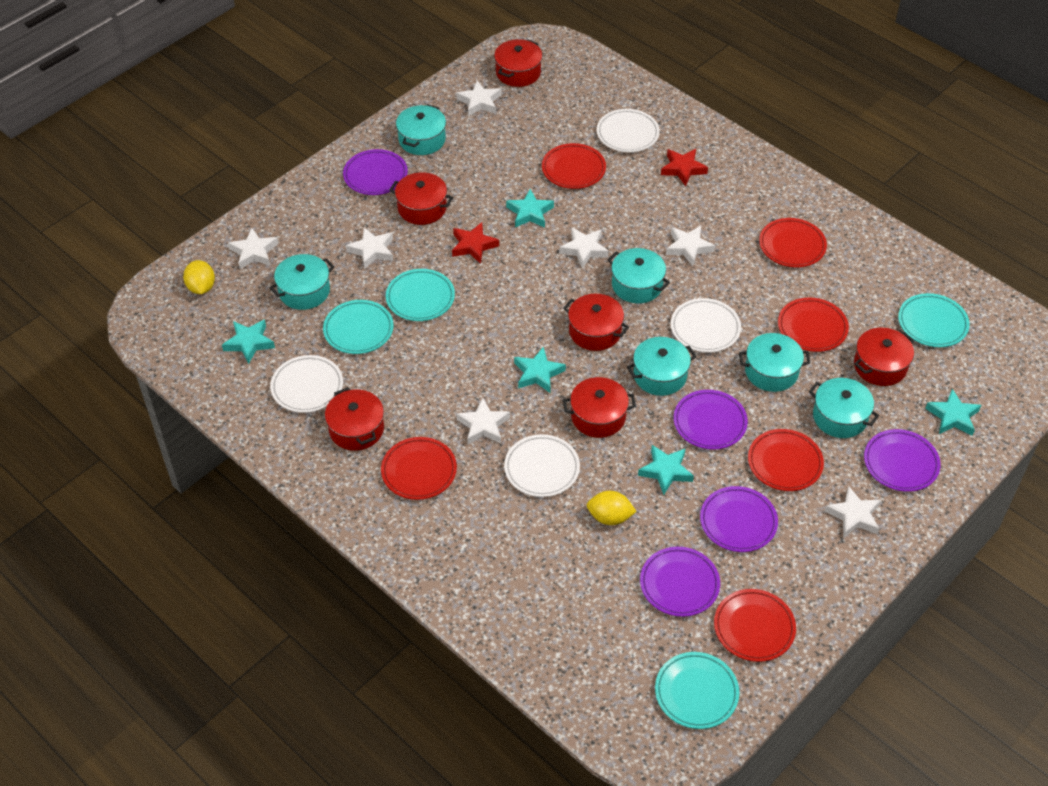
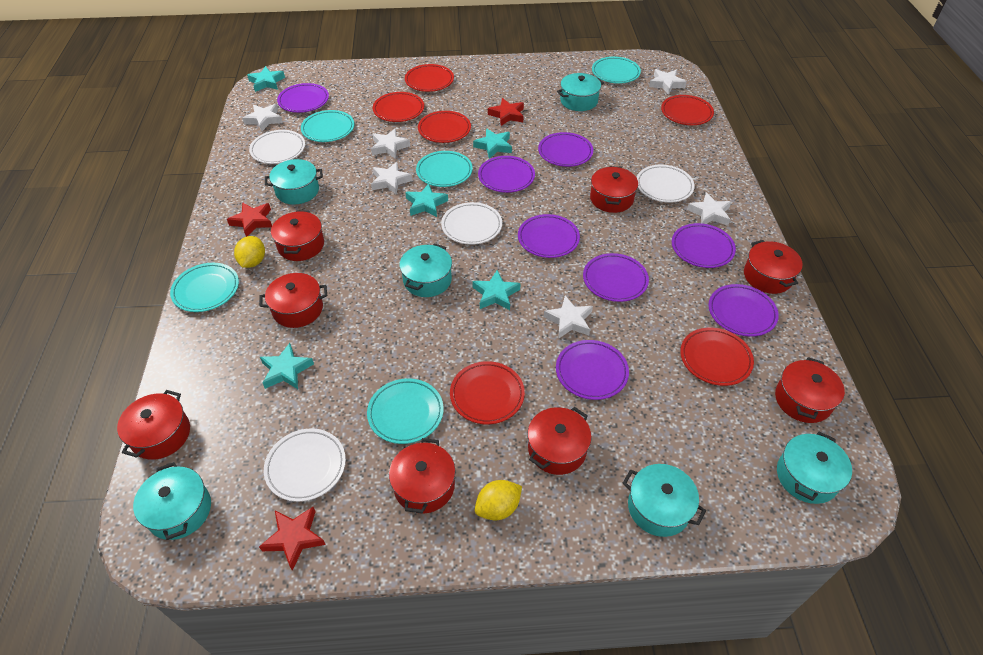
purple plate: [343,149,408,195] [640,547,720,617] [674,390,748,450] [700,486,778,552] [864,429,941,492] = 5 -> [277,83,329,113] [478,156,535,193] [518,214,580,258] [538,132,593,167] [556,340,629,400] [583,253,649,302] [672,223,736,268] [709,284,779,337] = 8
red pot: [325,387,384,451] [389,172,453,225] [494,39,542,87] [563,294,629,351] [563,377,636,438] [854,328,914,386] = 6 -> [117,390,190,460] [259,273,327,328] [271,210,324,261] [389,438,455,514] [527,407,592,475] [590,166,638,213] [744,240,803,294] [775,357,845,423] = 8
red star: [452,222,499,264] [661,149,708,186] = 2 -> [227,202,272,237] [259,507,326,571] [488,98,524,126] = 3
turquoise plate: [323,300,394,354] [386,269,455,321] [655,652,739,729] [898,293,970,347] = 4 -> [170,263,239,312] [301,110,354,142] [367,378,444,444] [416,151,473,187] [592,56,641,84] = 5
white star: [228,228,278,269] [346,228,393,269] [456,398,510,444] [457,81,501,116] [559,227,609,268] [666,226,715,266] [825,486,881,538] = 7 -> [242,104,283,131] [371,129,410,159] [371,162,412,195] [544,296,593,339] [649,69,687,95] [687,192,731,226] = 6

